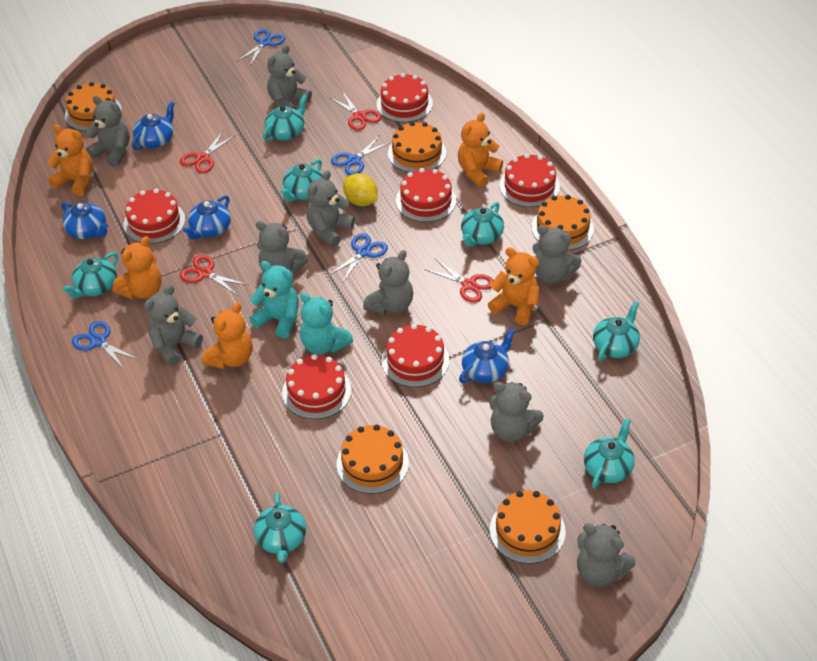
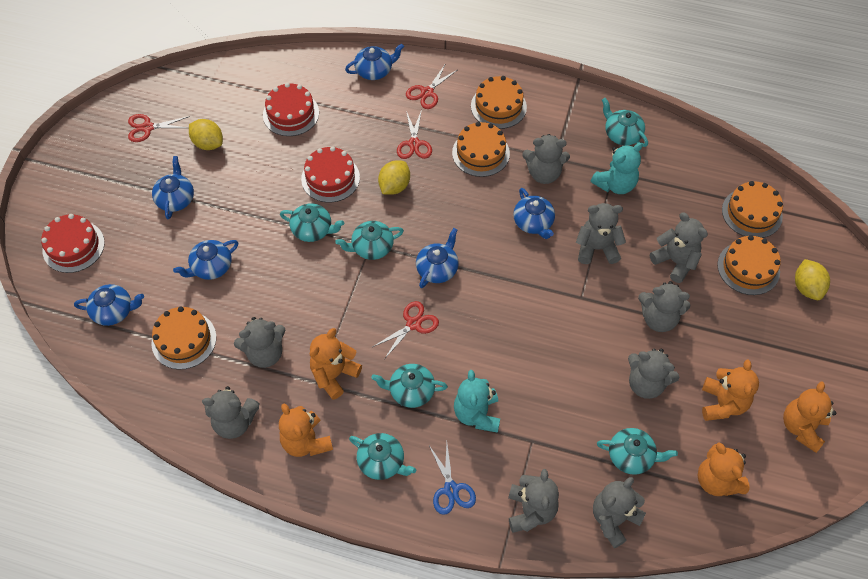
blue scissors: [72,321,139,369] [237,29,285,66] [328,233,388,284] [331,136,391,175] = 4 -> [429,443,476,515] = 1
blue teapot: [61,202,108,239] [132,101,175,150] [183,195,231,240] [459,328,515,383] = 4 -> [74,284,144,326] [152,156,194,219] [173,240,238,280] [345,44,404,80] [416,228,459,288] [513,188,555,239] = 6
red cake: [124,188,185,244] [282,354,351,419] [377,73,433,122] [381,324,449,387] [396,168,457,222] [500,154,560,207] = 6 -> [41,214,105,273] [263,83,319,136] [301,146,360,202] = 3
turquoise teapot: [63,252,118,298] [254,493,306,563] [263,95,307,141] [280,159,323,202] [461,202,504,247] [584,419,635,489] [593,301,640,361] = 7 -> [280,203,344,242] [335,221,404,260] [349,433,416,480] [371,364,448,408] [597,428,678,475] [602,98,648,147] = 6
yellow lemon: [343,173,378,206] = 1 -> [189,119,223,150] [378,160,410,195] [795,259,830,300] = 3

